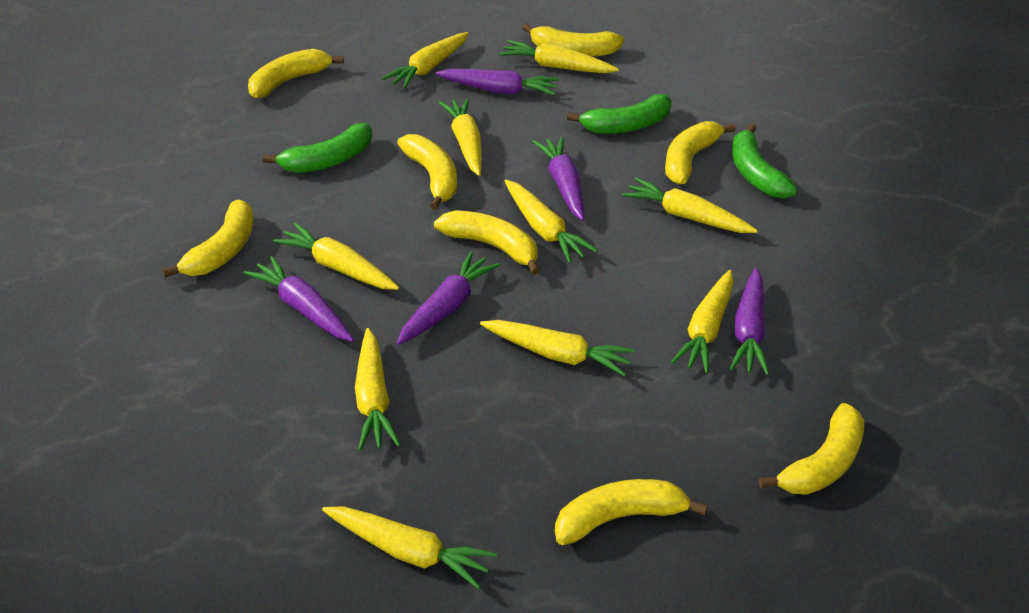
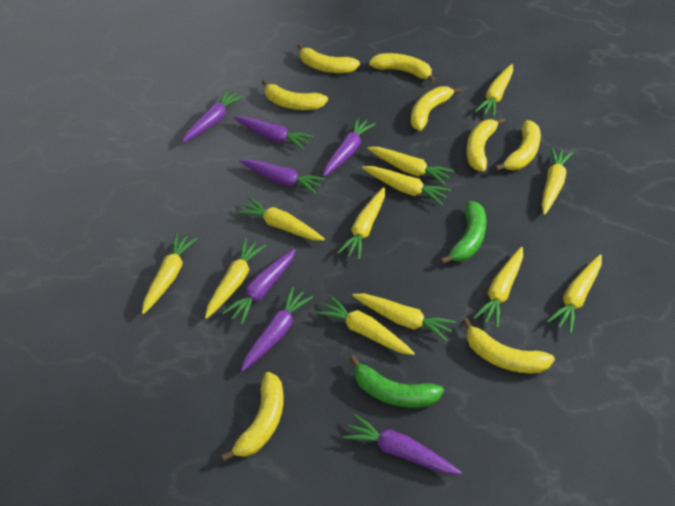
green banana: [263,123,372,173] [567,94,672,134] [732,124,797,199] = 3 -> [349,355,444,408] [440,201,486,264] = 2
purple carrot: [243,256,354,342] [396,251,500,345] [436,69,559,96] [532,137,584,221] [730,267,769,375] = 5 -> [182,89,244,143] [222,248,296,325] [233,116,313,150] [239,159,325,194] [241,287,313,372] [323,117,376,177] [343,414,461,474] = 7
yellow carrot: [273,223,399,290] [322,506,497,589] [355,328,401,451] [382,32,469,89] [439,98,482,176] [480,320,635,377] [500,40,619,73] [505,180,598,263] [622,178,758,233] [671,270,734,374] = 10 -> [142,233,198,314] [205,238,266,319] [237,197,325,241] [316,295,415,355] [337,187,385,260] [352,294,456,342] [362,166,451,205] [367,147,454,185] [473,247,523,328] [475,64,513,117] [541,147,573,215] [547,254,602,334] = 12

